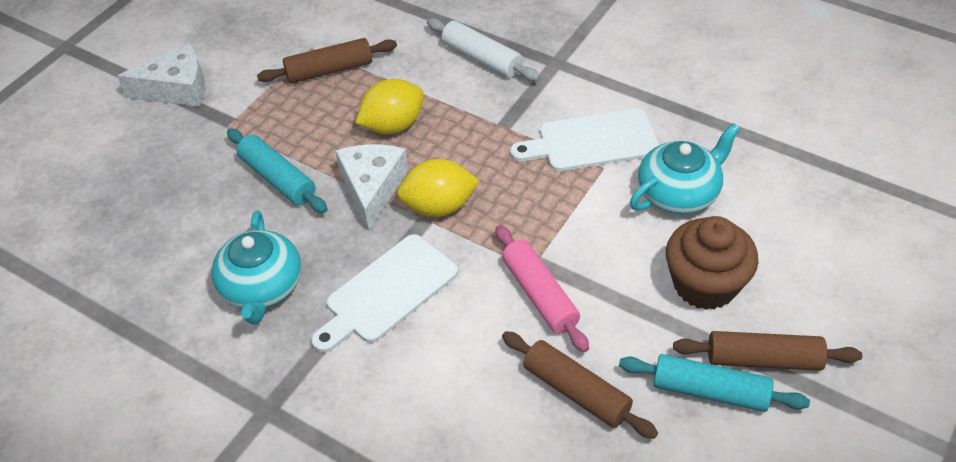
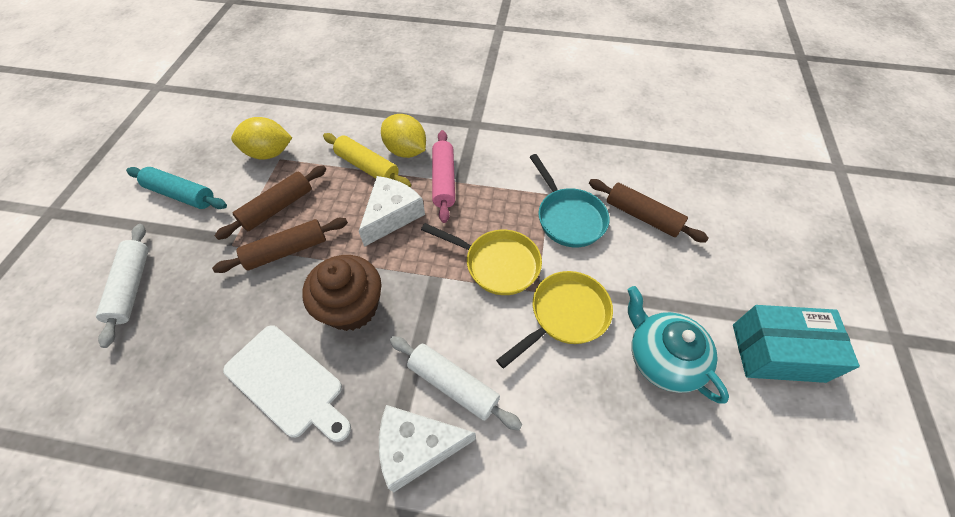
turquoise box: none = 0 -> [733,305,860,383] = 1
turquoise pan: none = 0 -> [530,154,609,247] = 1
turquoise rolling pin: [227,129,328,213] [619,354,810,412] = 2 -> [126,167,227,209] = 1
turquoise teapot: [211,210,302,324] [630,123,740,214] = 2 -> [628,286,729,403] = 1
white cutting board: [311,234,458,353] [510,108,659,171] = 2 -> [223,325,351,442] = 1
white rolling pin: [427,18,540,81] = 1 -> [96,224,149,348] [390,336,522,431] = 2
yellow pan: none = 0 -> [421,223,542,295] [496,271,613,368] = 2
yellow rolling pin: none = 0 -> [323,133,411,187] = 1

